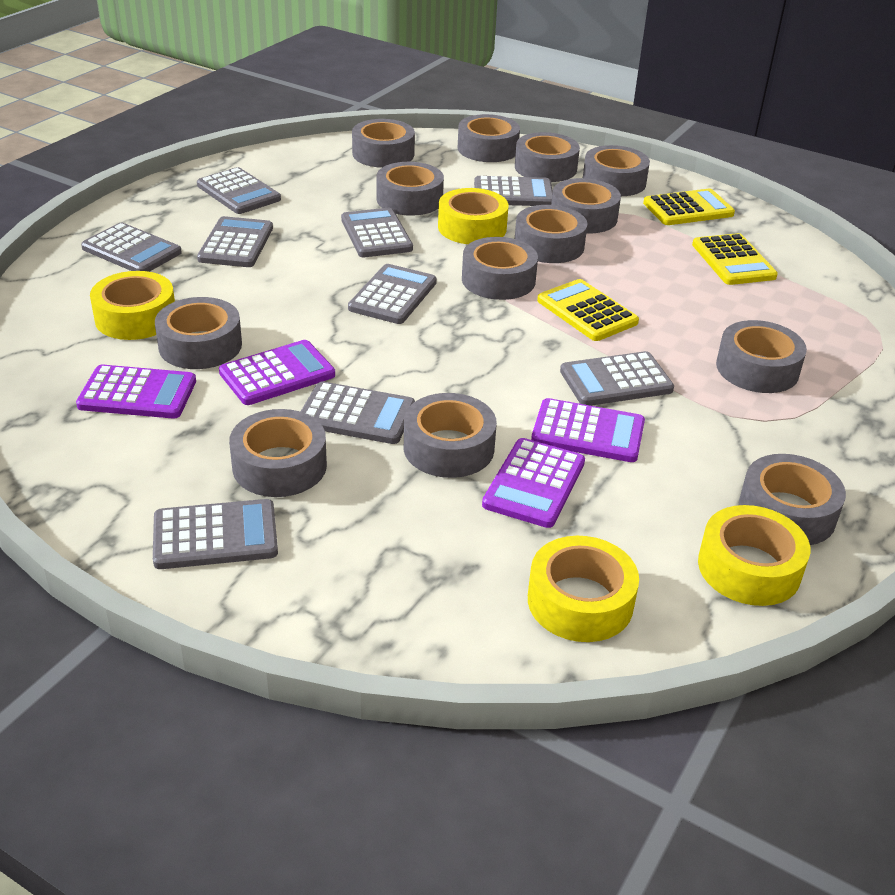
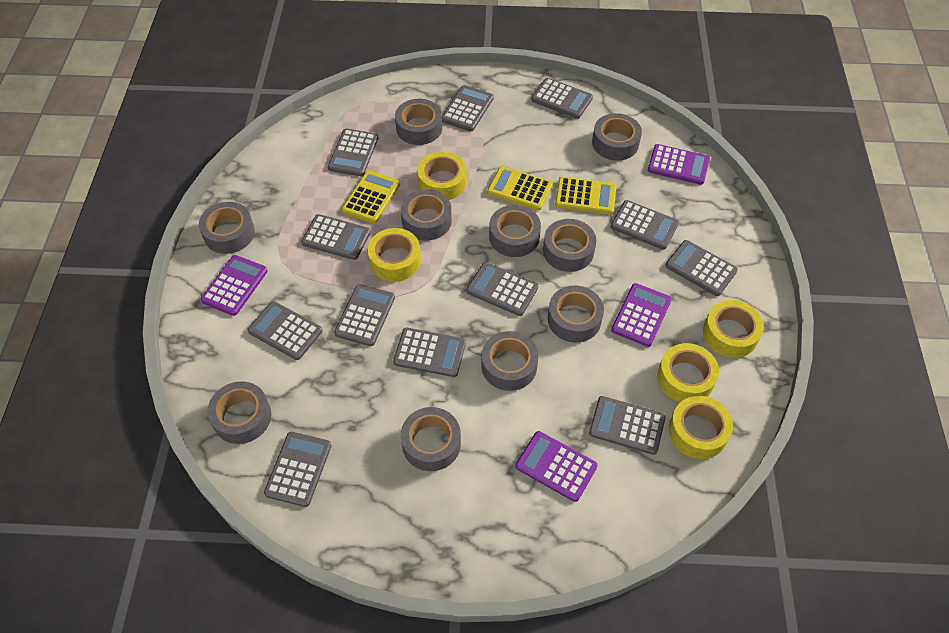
grey calculator: [81,223,182,272] [153,499,278,569] [197,167,281,214] [197,216,273,267] [300,381,415,444] [341,208,413,257] [348,264,437,324] [474,176,553,206] [560,351,674,406] = 9 -> [248,301,323,360] [264,432,332,507] [301,214,371,260] [328,129,378,176] [334,284,395,346] [393,328,466,377] [442,85,494,131] [467,262,538,316] [531,78,593,119] [589,396,666,455] [610,200,679,250] [665,240,738,296] = 12
grey tape: [155,297,242,369] [229,409,327,497] [352,119,415,168] [377,162,444,216] [404,393,497,478] [458,114,520,162] [462,237,538,300] [515,132,580,182] [515,205,587,263] [551,178,621,233] [583,145,650,196] [716,320,807,393] [739,454,846,545] = 13 -> [199,202,255,254] [207,381,272,444] [395,99,442,145] [401,189,452,241] [401,407,461,471] [481,331,538,391] [489,205,541,257] [543,219,596,272] [547,286,604,343] [592,113,642,161] = 10
yellow tape: [90,271,175,340] [438,188,509,244] [528,536,639,642] [698,505,810,606] = 4 -> [368,228,421,282] [417,152,467,200] [657,343,719,402] [669,396,733,459] [703,300,764,358] = 5

